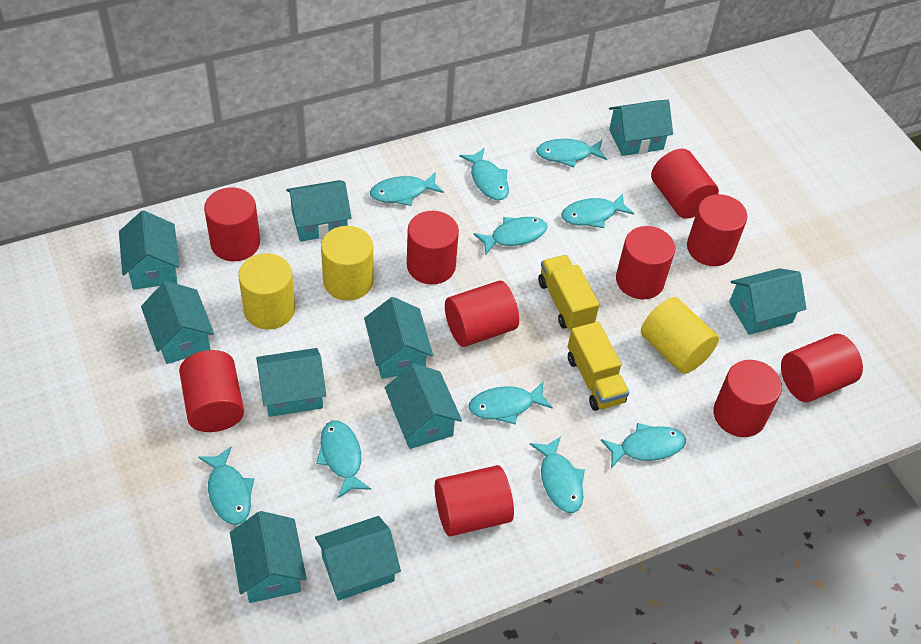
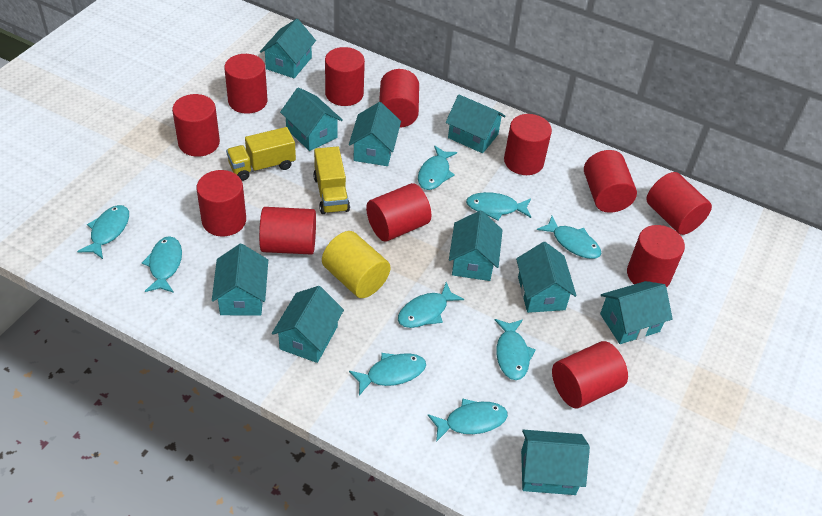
red cylinder: [179,350,244,432] [204,188,260,261] [407,211,459,284] [435,465,514,536] [445,281,519,347] [616,226,675,299] [651,149,719,219] [687,194,747,266] [713,360,782,437] [781,334,863,402] = 10 -> [172,94,220,157] [197,170,246,237] [224,54,268,114] [259,207,316,255] [325,47,365,106] [366,183,432,242] [379,69,419,128] [504,114,552,175] [552,341,628,408] [584,150,637,213] [627,225,685,287] [646,172,712,235] = 12
turquoise fish: [198,447,254,525] [316,421,371,498] [370,172,444,206] [459,148,509,200] [469,382,553,425] [473,217,547,255] [530,436,585,513] [536,139,607,168] [561,193,634,228] [601,423,686,468] = 10 -> [77,205,129,259] [142,236,182,293] [349,353,426,396] [398,282,464,328] [418,145,457,190] [428,398,508,442] [466,192,531,220] [495,319,536,380] [537,216,601,259] = 9
yellow cylinder: [238,253,295,329] [321,226,373,301] [641,297,719,374] = 3 -> [322,231,391,298] = 1

